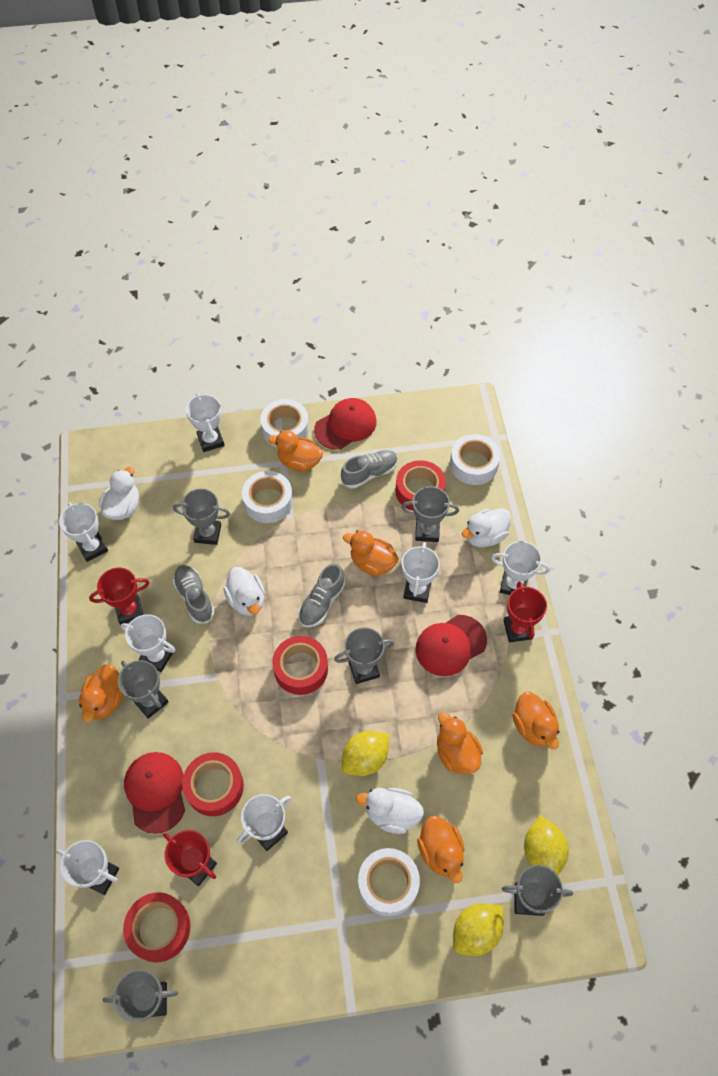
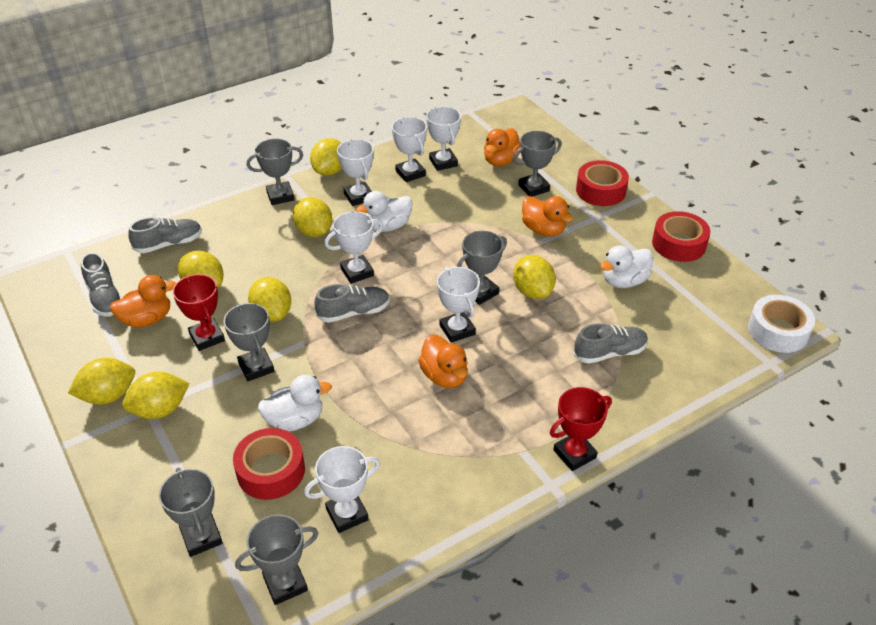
grey shoe: [173,565,215,623] [298,564,345,627] [341,450,398,489] = 3 -> [81,252,122,316] [128,217,202,253] [315,284,390,323] [574,324,648,364] = 4
orange duck: [79,664,123,722] [268,430,323,472] [343,530,399,576] [417,816,464,883] [437,712,483,774] [512,692,560,749] = 6 -> [110,275,176,327] [418,335,468,388] [484,128,521,166] [522,196,573,237] = 4
red cap: [124,752,185,834] [314,398,376,450] [416,615,487,676] = 3 -> none = 0
red tape: [123,892,191,962] [182,752,244,816] [272,636,328,695] [395,460,446,511] = 4 -> [233,428,305,500] [576,160,629,206] [652,211,710,262] = 3
red trophy: [89,568,149,625] [163,830,217,886] [504,582,547,643] = 3 -> [173,274,225,351] [550,387,612,471] = 2
white duck: [99,467,139,520] [224,567,265,616] [356,788,424,834] [462,509,511,547] = 4 -> [257,375,332,431] [356,191,413,232] [600,245,653,288] = 3
white tape: [242,471,293,523] [260,399,309,447] [358,848,420,916] [450,434,500,485] = 4 -> [748,295,815,353] = 1
white trophy: [56,840,119,895] [59,502,108,562] [121,614,175,672] [186,393,225,452] [237,794,291,851] [401,542,440,603] [491,541,550,595] = 7 -> [304,446,380,533] [325,211,383,284] [337,139,374,206] [392,117,427,182] [426,106,461,171] [437,267,480,343] = 6
yellow lemon: [342,731,389,776] [453,903,504,956] [524,815,569,875] = 3 -> [68,358,135,404] [122,372,189,419] [178,251,223,288] [248,277,291,322] [293,197,332,237] [310,138,342,176] [513,255,556,299] = 7

